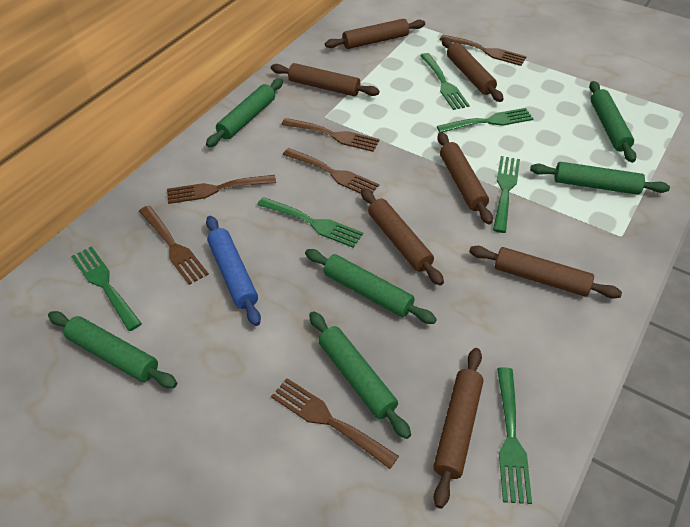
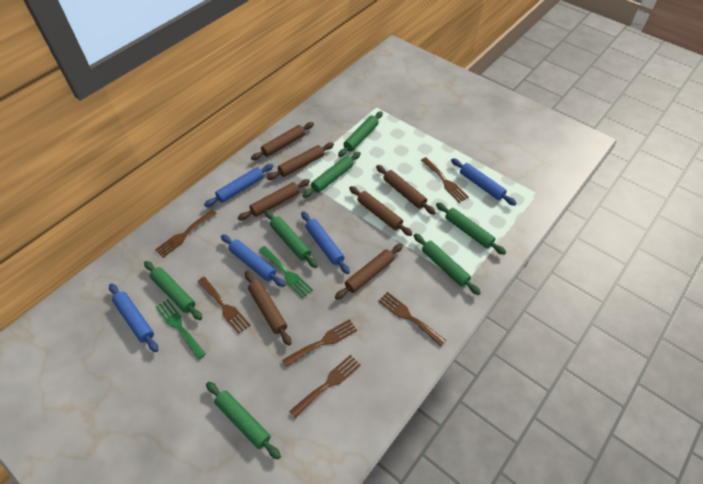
blue rolling pin: [206,216,261,326] = 1 -> [109,283,158,352] [204,164,274,207] [221,234,285,287] [301,211,350,274] [451,158,517,206] = 5
green fork: [71,246,142,331] [257,197,363,248] [420,53,470,110] [437,108,534,133] [493,156,520,233] [497,367,532,504] = 6 -> [156,299,206,360] [259,246,313,298] = 2
green rolling pin: [48,311,177,388] [206,78,283,147] [305,249,437,324] [309,311,411,439] [530,162,670,195] [589,81,636,163] = 6 -> [144,261,202,320] [206,382,281,460] [265,210,318,268] [303,152,361,198] [338,111,383,157] [414,233,481,295] [436,202,506,255] = 7

